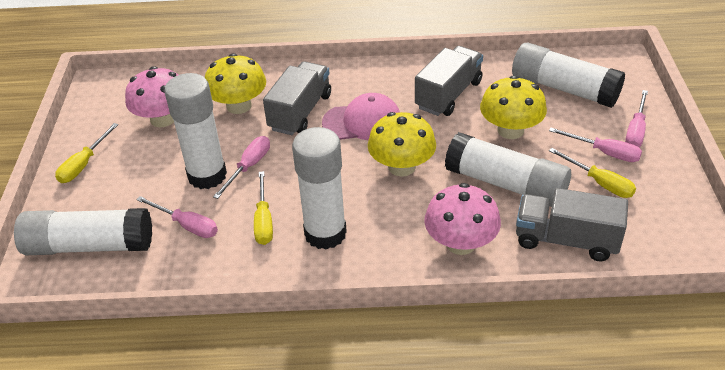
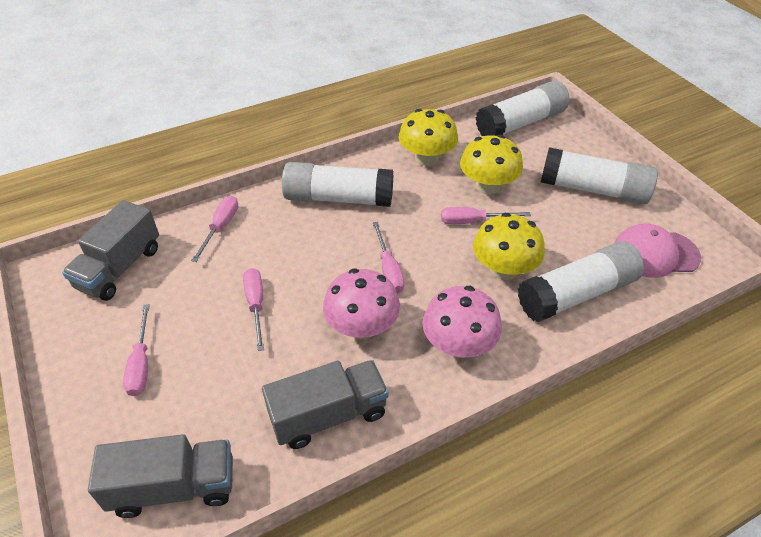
pink screwdriver: [136,196,218,238] [213,136,270,199] [549,128,642,162] [625,90,648,147] = 4 -> [123,304,150,396] [191,196,238,262] [243,268,264,351] [373,222,405,293] [441,207,531,224] = 5
white glue stick: [14,208,152,255] [164,73,227,189] [292,127,347,250] [445,132,571,207] [512,43,625,108] = 5 -> [282,162,393,207] [476,81,569,136] [518,241,644,322] [540,147,658,204] = 4
yellow screwdriver: [55,123,119,183] [254,171,273,245] [549,148,636,198] = 3 -> none = 0

